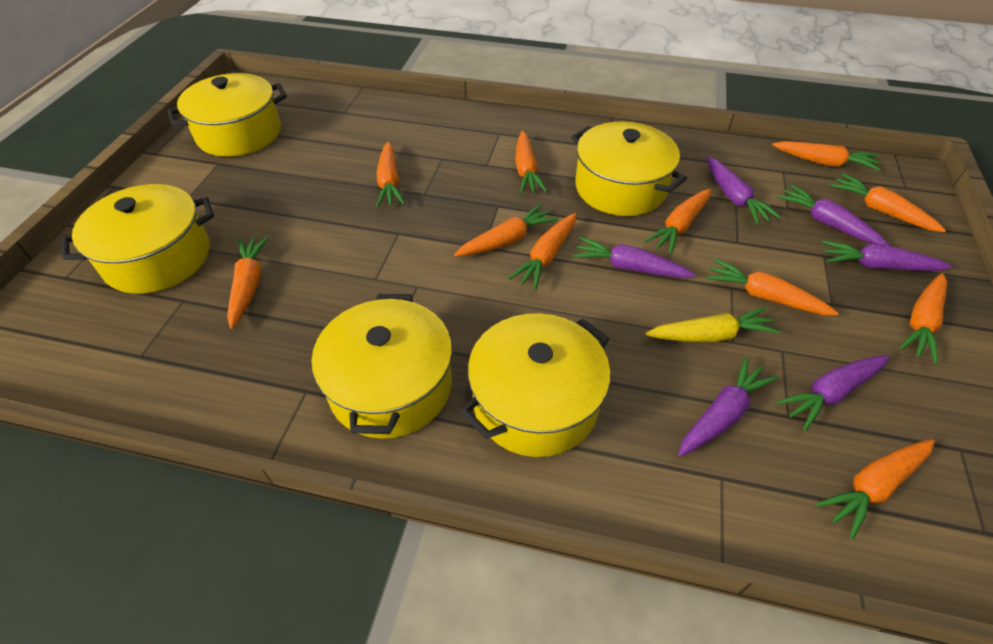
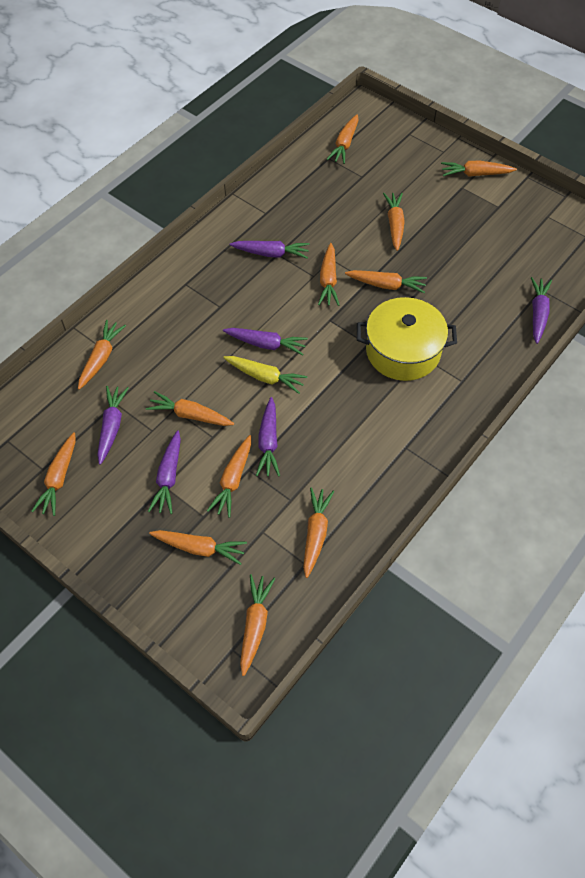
orange carrot: [227,236,269,329] [376,142,405,208] [454,204,558,257] [508,213,577,290] [515,131,548,194] [644,189,711,254] [706,258,838,315] [772,141,881,171] [816,439,935,539] [830,173,946,232] [899,273,947,364] = 11 -> [31,432,76,516] [78,320,126,390] [146,391,234,426] [149,530,247,565] [207,435,251,518] [240,574,275,676] [303,487,334,578] [318,243,339,306] [327,114,359,164] [345,270,427,293] [383,193,405,251] [441,161,517,177] = 12
yellow pot: [61,184,214,294] [167,73,287,157] [311,294,452,439] [460,313,611,457] [571,122,687,216] = 5 -> [357,297,457,381] = 1

